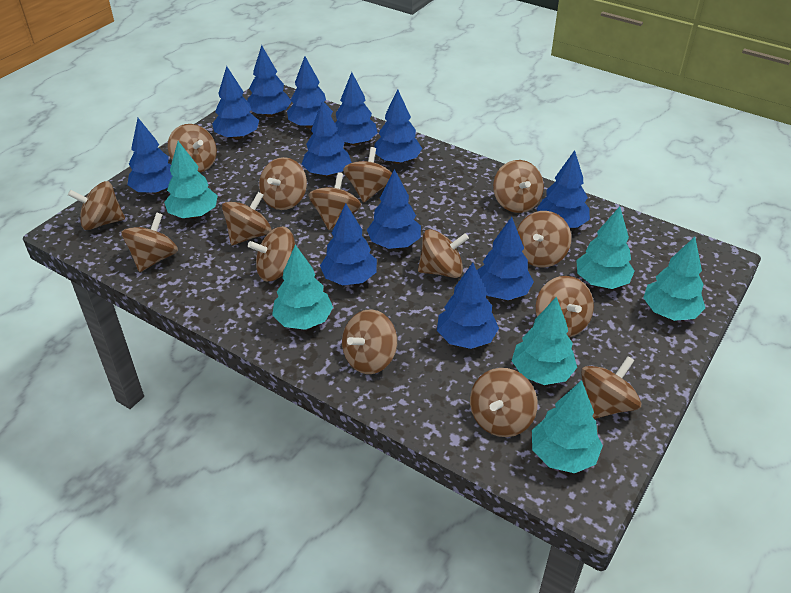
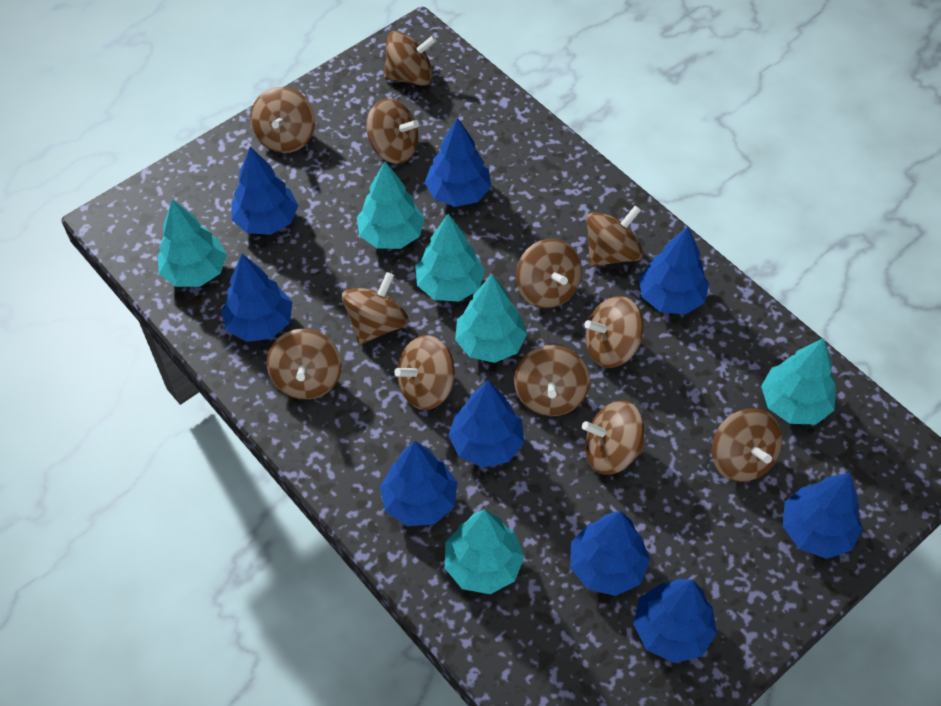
blue tree: [127,118,172,194] [212,66,259,139] [247,45,292,117] [287,56,333,128] [302,101,351,176] [320,203,377,286] [335,72,378,146] [367,169,421,249] [374,89,422,164] [437,263,499,349] [477,217,534,300] [536,150,590,228] = 12 -> [221,254,292,342] [232,147,299,235] [380,441,458,526] [425,117,491,207] [448,380,524,468] [570,511,650,596] [633,579,717,663] [639,227,709,314] [783,473,863,559] = 9
brown spinning top: [68,181,125,230] [121,212,178,272] [168,124,217,173] [222,192,271,245] [248,226,295,282] [259,157,307,210] [308,173,361,230] [342,309,397,374] [343,147,392,202] [418,229,469,278] [470,368,538,437] [493,160,544,213] [517,211,571,267] [536,276,594,337] [581,356,641,419] = 15 -> [250,87,315,153] [267,329,342,400] [342,272,409,345] [367,98,419,164] [384,31,437,86] [394,335,455,410] [514,345,590,416] [516,238,582,309] [582,401,645,475] [584,296,643,368] [586,205,643,267] [712,408,782,482] = 12

